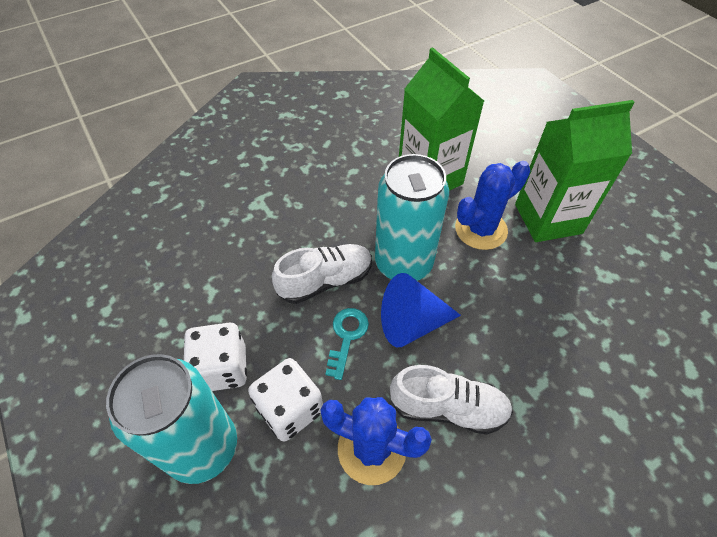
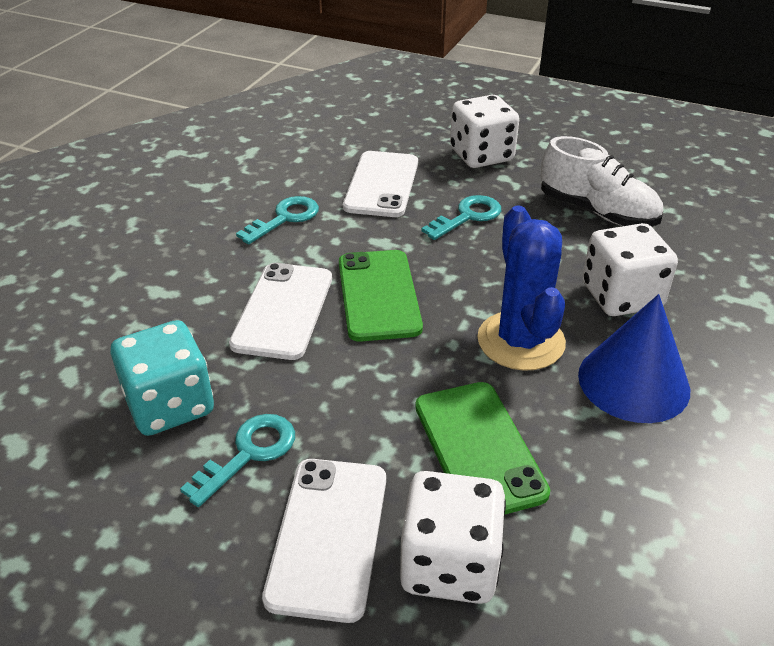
blue cactus: [320,397,432,485] [455,161,531,250] = 2 -> [477,205,566,371] = 1
green carton: [399,47,484,191] [515,100,635,242] = 2 -> none = 0
green phone: none = 0 -> [339,250,423,342] [415,382,550,515] = 2
turquoise can: [106,354,237,484] [375,154,449,281] = 2 -> none = 0
turquoise dice: none = 0 -> [110,320,214,436] = 1
turquoise key: [325,308,369,380] = 1 -> [180,414,295,507] [236,196,319,244] [421,195,501,240] = 3
white dice: [184,322,247,391] [248,358,323,442] = 2 -> [400,471,506,604] [450,95,519,168] [582,223,678,316] = 3
white phone: none = 0 -> [229,263,332,360] [262,459,386,623] [343,151,418,217] = 3
white shoe: [272,244,372,304] [390,365,513,435] = 2 -> [541,136,663,227] = 1

